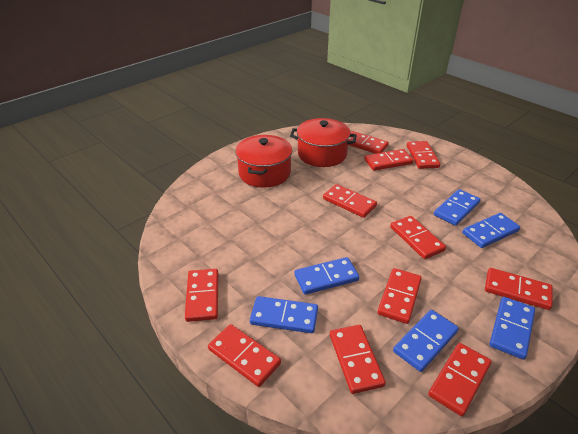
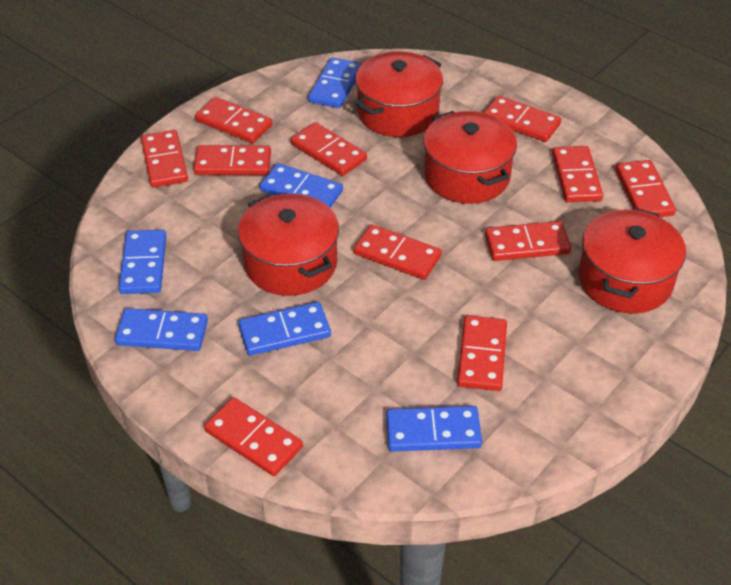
red pot: [235,135,292,188] [290,118,357,167] = 2 -> [238,194,339,296] [355,51,443,137] [423,111,517,204] [579,208,686,314] = 4

